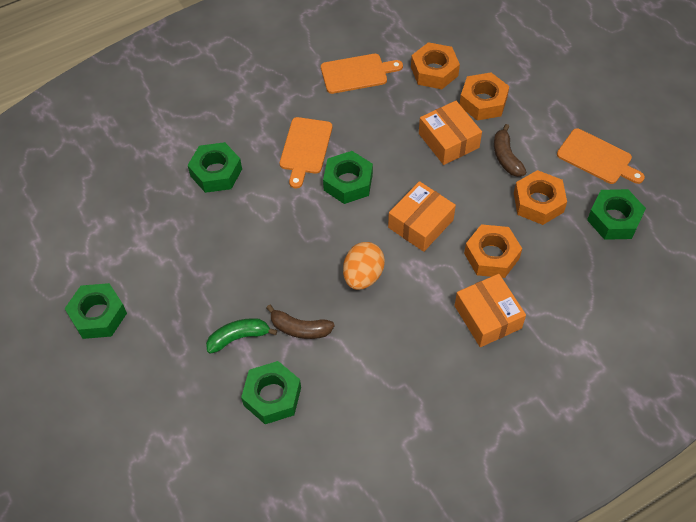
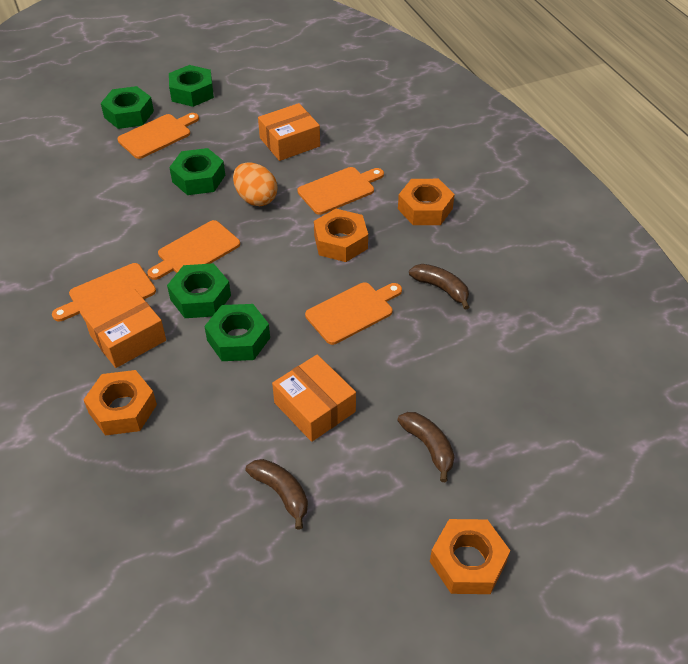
brown banana: [266,304,335,339] [494,124,526,177] = 2 -> [246,459,308,530] [397,412,454,482] [409,264,469,310] = 3
green banana: [206,318,277,354] = 1 -> none = 0
orange cutting board: [280,117,332,188] [321,54,403,94] [557,128,645,184] = 3 -> [52,263,156,321] [117,113,199,159] [147,220,240,280] [297,167,384,215] [305,283,402,345] = 5

